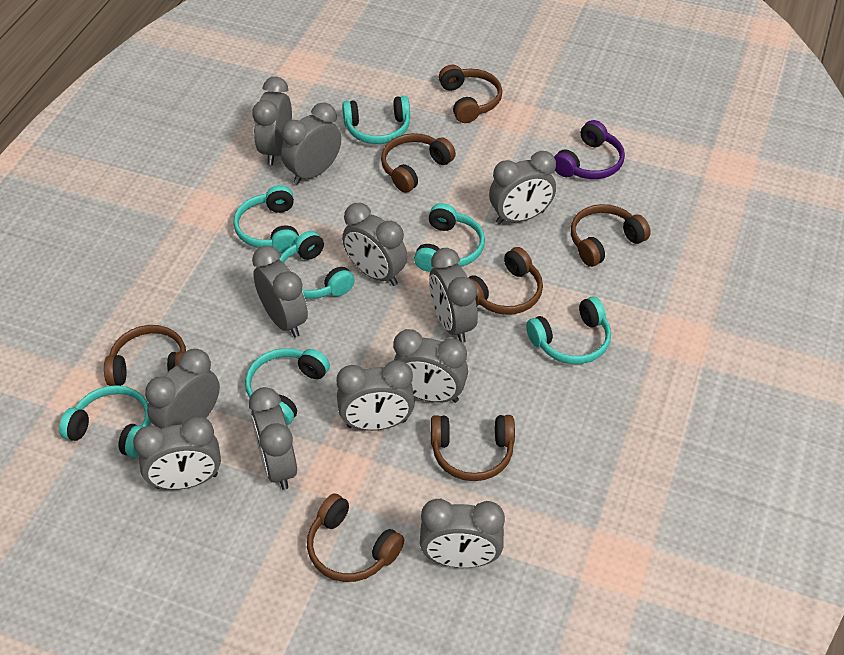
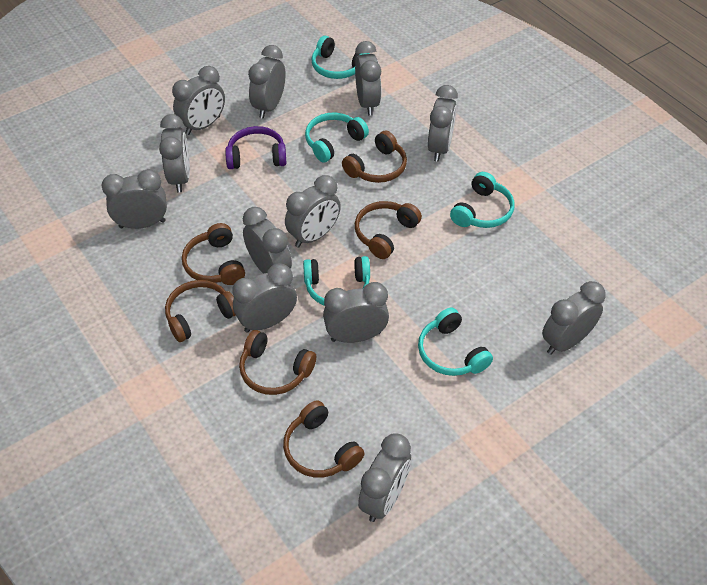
brown headphones: [104,325,186,386] [307,493,404,582] [381,133,456,193] [431,415,515,481] [439,65,502,123] [468,247,543,315] [571,204,651,267] = 7 -> [165,280,236,342] [182,223,245,285] [239,330,316,395] [283,400,365,477] [342,131,407,183] [355,201,422,259] = 6
turquoise headphones: [59,385,151,458] [233,185,299,253] [245,348,330,425] [279,231,355,299] [342,96,410,144] [414,203,485,272] [526,296,611,364] = 7 -> [303,256,370,306] [305,112,369,162] [312,36,369,79] [418,308,493,376] [450,172,515,228] = 5

